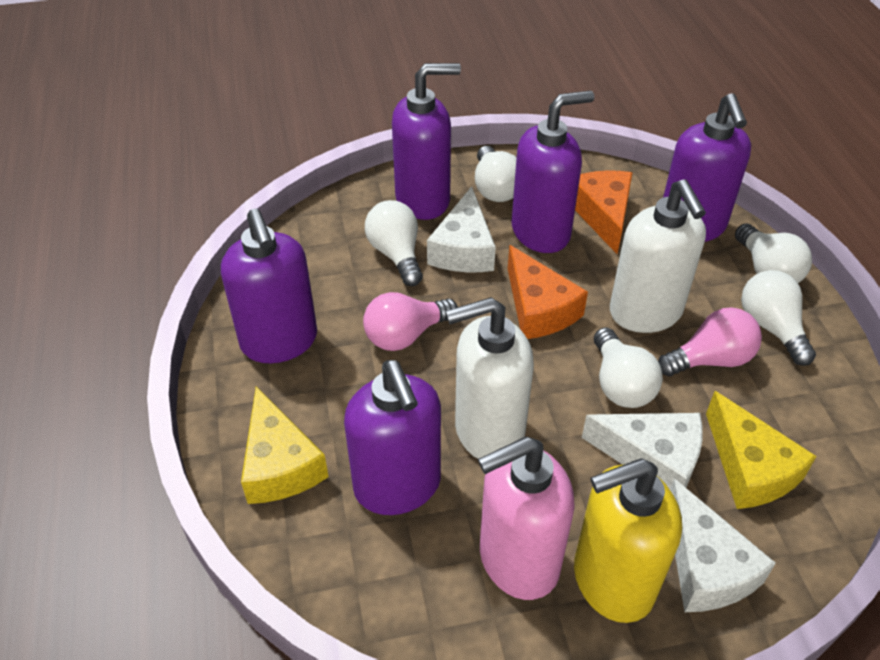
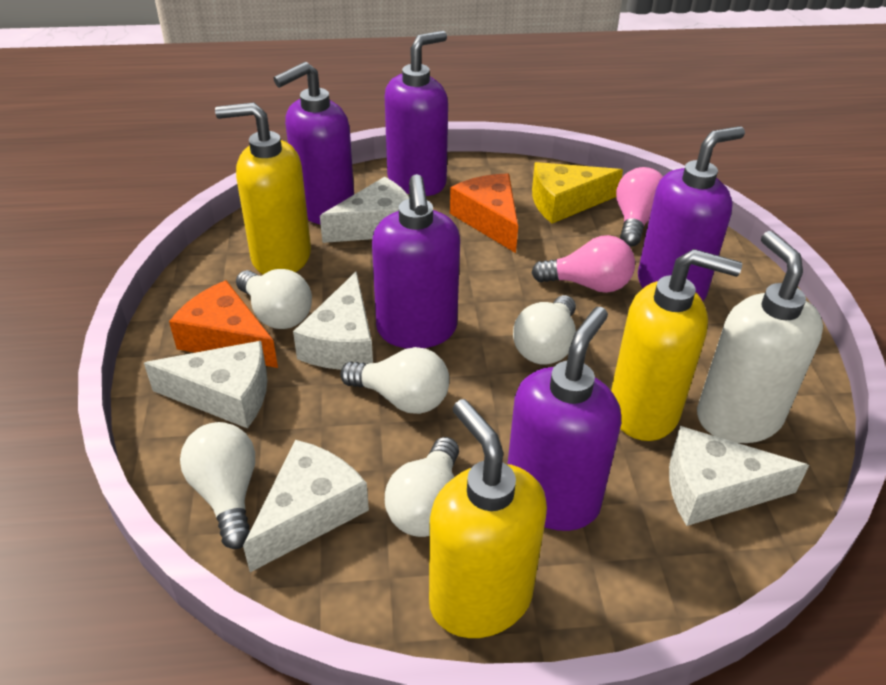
pink soap dispenser: [478,437,575,600] = 1 -> none = 0
white cheese: [427,186,496,272] [582,413,703,489] [670,479,776,612] = 3 -> [144,341,267,429] [243,440,369,572] [293,271,373,370] [320,177,409,243] [669,426,809,526] = 5
white soap dispenser: [446,297,534,459] [610,179,706,333] = 2 -> [697,231,823,443] = 1
yellow cheese: [241,387,328,504] [706,391,817,509] = 2 -> [532,162,623,223] = 1
yellow soap dispenser: [574,458,682,623] = 1 -> [215,102,311,274] [429,399,547,638] [611,249,742,441] = 3

